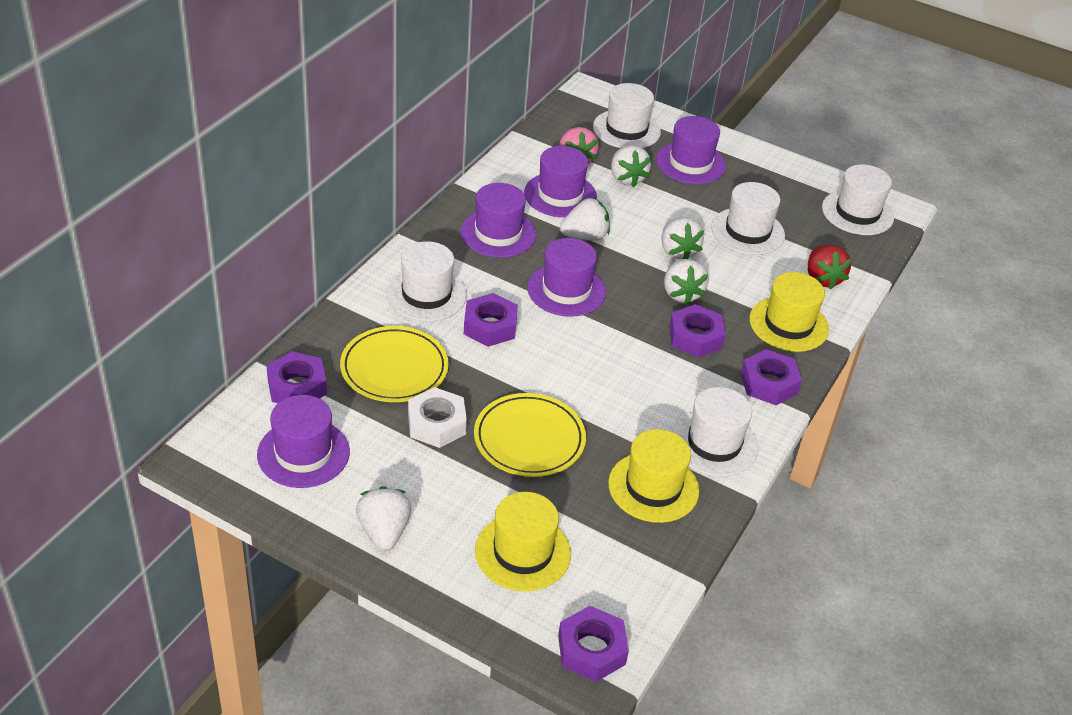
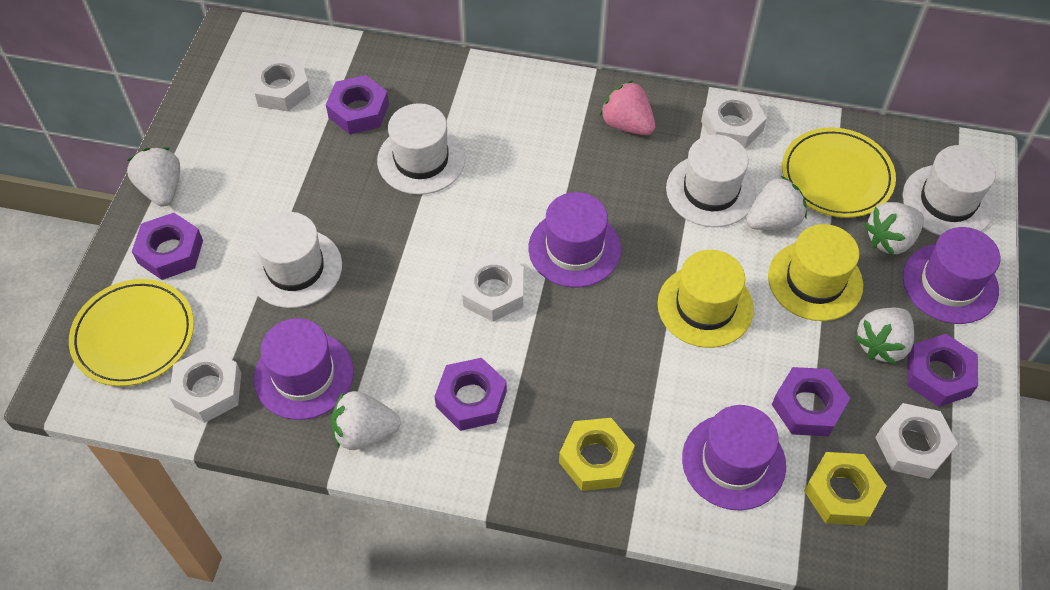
purple hat: [257,395,350,488] [460,183,536,258] [524,146,597,217] [527,238,606,317] [656,116,726,184] = 5 -> [254,318,354,420] [528,192,621,287] [682,405,786,511] [903,227,1000,324] = 4
red strawberry: [808,245,852,290] = 1 -> none = 0
white hat: [386,241,467,321] [593,83,661,148] [672,387,759,477] [711,182,785,255] [822,164,894,235] = 5 -> [248,212,342,308] [377,103,466,195] [666,135,756,227] [903,145,996,236] = 4
white nut: [408,387,467,448] = 1 -> [169,348,241,423] [249,54,311,111] [462,252,524,322] [701,90,767,149] [875,403,958,479] = 5
yellow hat: [475,492,571,591] [608,429,699,523] [749,272,829,352] = 3 -> [657,250,754,348] [768,224,863,321] = 2
yellow nut: none = 0 -> [559,418,635,491] [804,452,887,526] = 2

